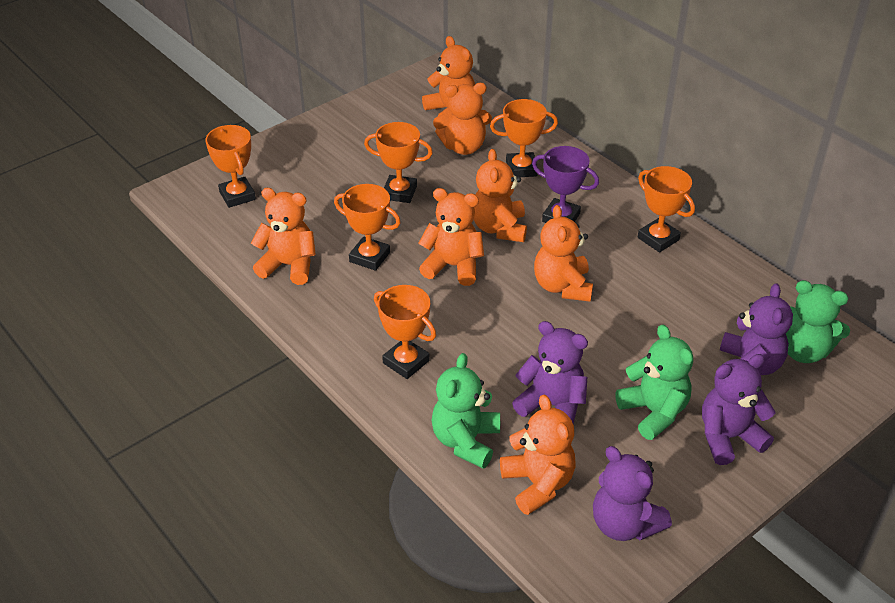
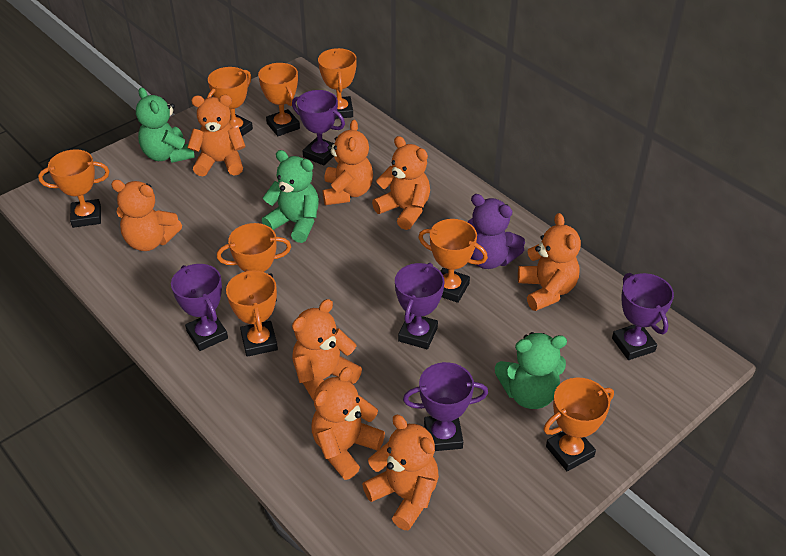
orange teddy bear: [251,188,316,285] [418,188,484,286] [422,36,475,116] [433,83,492,155] [474,149,527,242] [500,395,576,515] [534,205,593,302] = 7 -> [111,180,182,251] [187,95,246,176] [292,299,362,401] [312,367,385,480] [323,120,373,205] [362,415,439,531] [372,136,430,230] [518,213,581,311] = 8
orange trophy: [205,125,256,208] [334,184,401,271] [364,122,433,203] [374,285,436,379] [490,99,558,177] [638,166,695,252] = 6 -> [38,149,109,228] [207,67,253,136] [217,223,291,301] [226,269,278,357] [258,63,300,136] [318,48,357,119] [418,219,488,303] [543,378,614,471] = 8
purple teddy bear: [512,321,588,424] [593,446,672,541] [702,354,776,465] [720,283,793,375] = 4 -> [468,194,525,269] = 1
purple trophy: [532,146,599,223] = 1 -> [171,264,228,351] [292,90,345,166] [395,263,444,349] [403,362,488,451] [612,273,674,360] = 5

